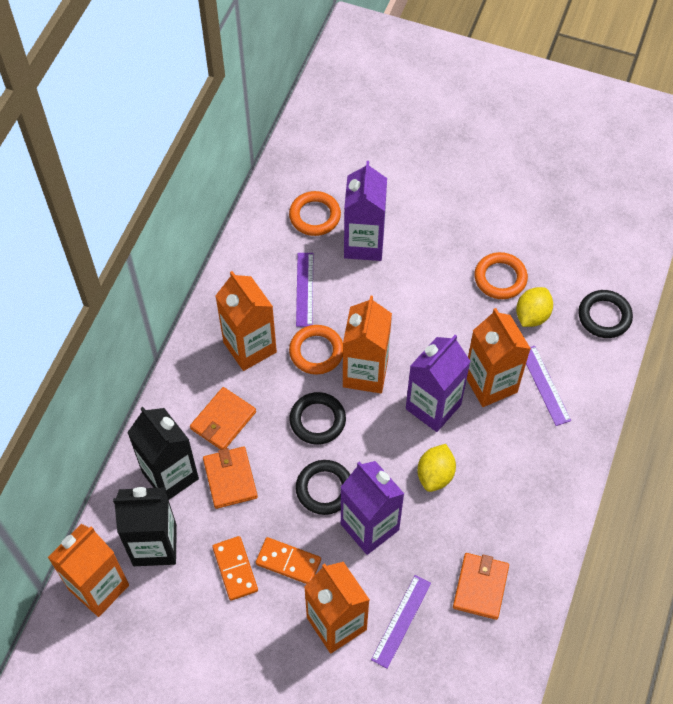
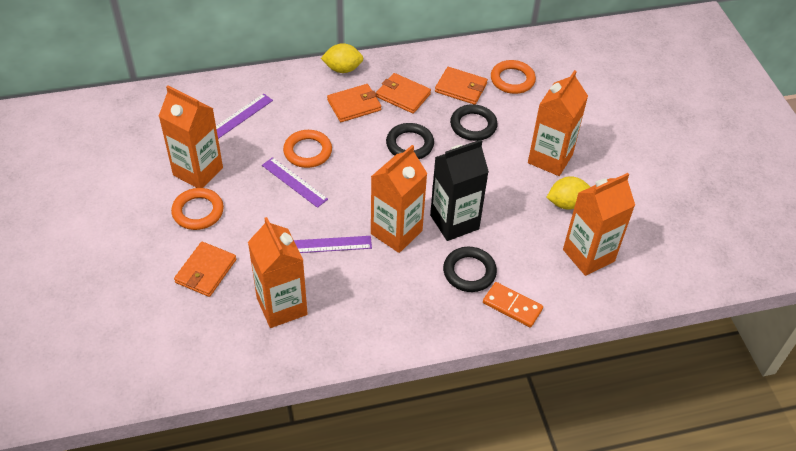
black carton: [113,487,177,566] [127,407,199,500] = 2 -> [430,140,489,241] = 1
orange domino: [212,536,258,601] [256,537,321,584] = 2 -> [483,282,543,327] = 1
orange wallet: [190,387,256,450] [203,446,258,509] [453,553,509,620] = 3 -> [174,242,236,297] [327,84,382,122] [376,73,431,114] [435,67,488,105] = 4
purple carton: [340,461,404,555] [344,161,387,261] [406,335,471,432] = 3 -> none = 0

